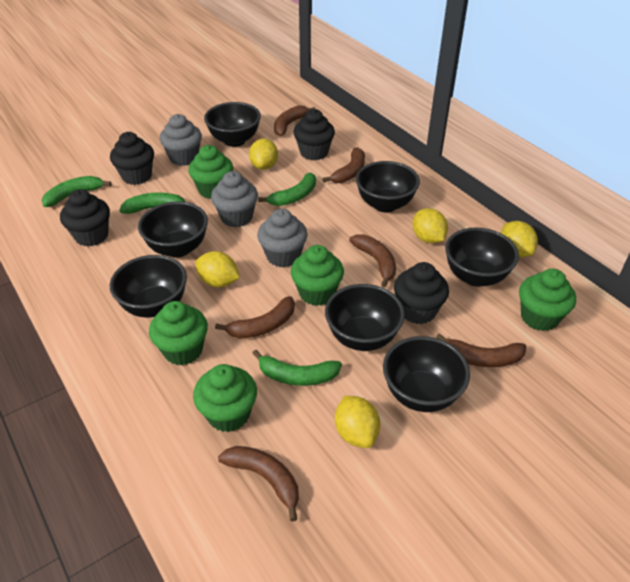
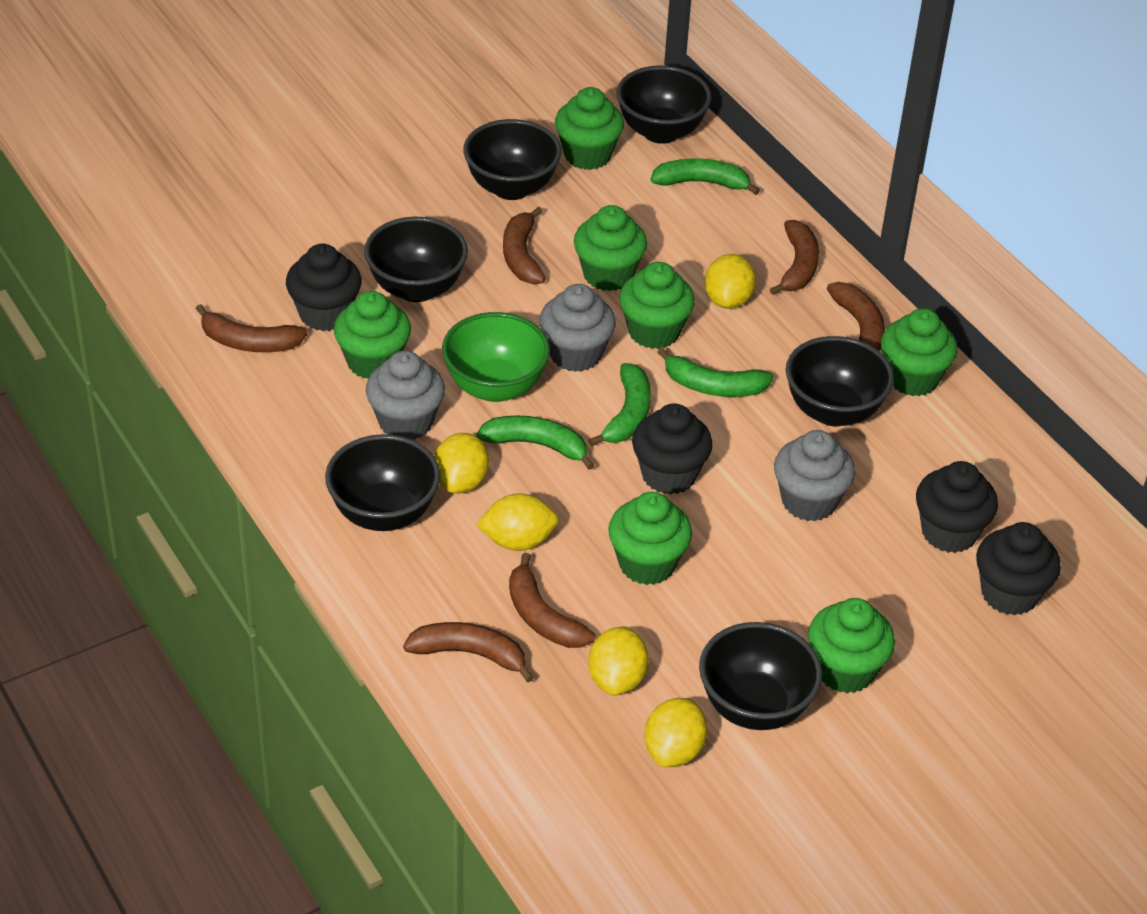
black bowl: [110,255,187,318] [138,201,208,258] [204,102,261,147] [325,284,405,351] [356,161,420,212] [383,336,470,412] [445,227,519,287] = 7 -> [325,434,440,531] [364,217,468,302] [463,119,562,200] [617,66,712,144] [699,622,822,730] [786,336,894,426] = 6
green bowl: none = 0 -> [442,312,550,402] = 1
green cupcake: [149,301,208,365] [188,145,233,199] [193,364,257,432] [291,245,344,306] [519,269,576,331] = 5 -> [334,291,411,379] [555,87,624,170] [574,205,647,291] [608,492,692,585] [619,262,695,349] [808,598,895,693] [881,308,958,396] = 7

